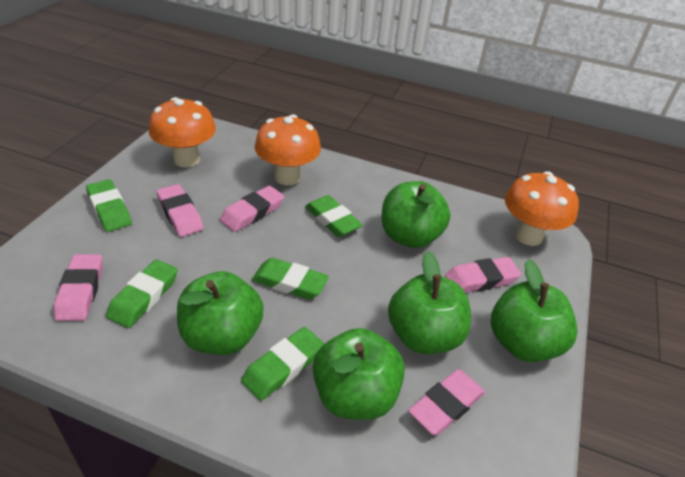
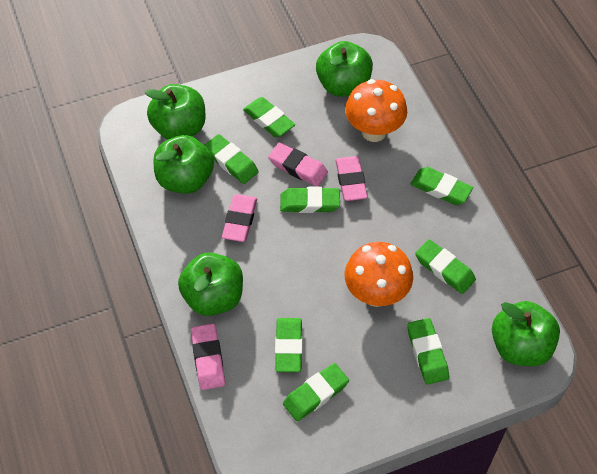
green eraser: [86,179,132,232] [106,259,178,328] [241,327,324,401] [252,258,329,299] [305,195,363,237] = 5 -> [204,134,259,184] [243,97,295,137] [275,318,302,372] [280,187,340,213] [283,363,349,421] [407,318,449,385] [411,167,473,205] [415,239,476,294] = 8
orange mushroom: [149,97,216,167] [255,114,321,185] [505,171,579,246] = 3 -> [345,79,407,142] [345,242,413,307] = 2
pink eraser: [54,254,103,321] [156,184,204,237] [220,186,284,232] [408,369,485,435] [445,257,521,293] = 5 -> [191,324,225,390] [222,194,257,242] [268,143,328,187] [335,156,368,201] = 4

